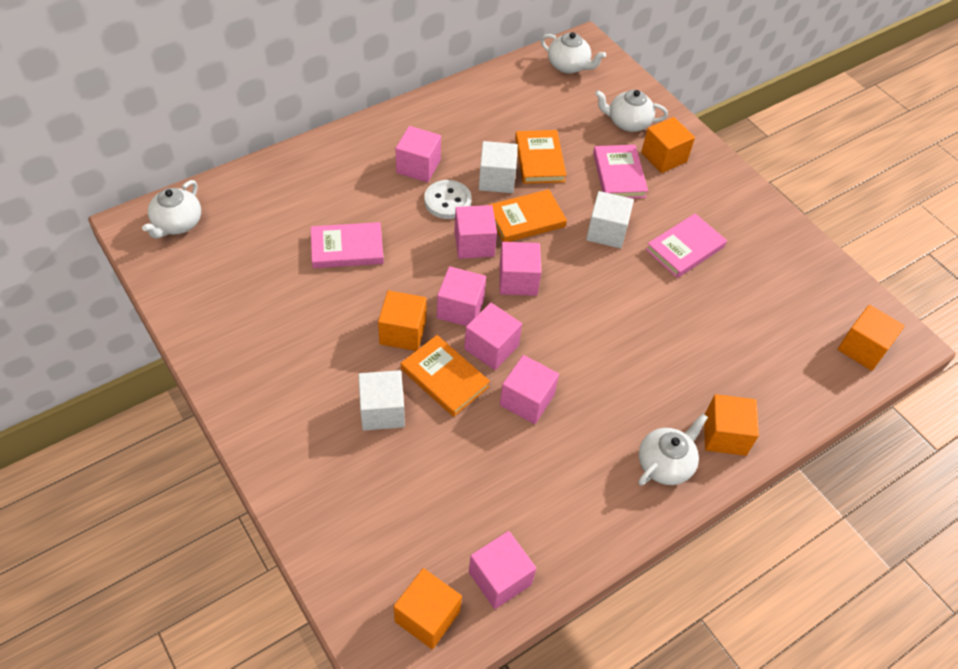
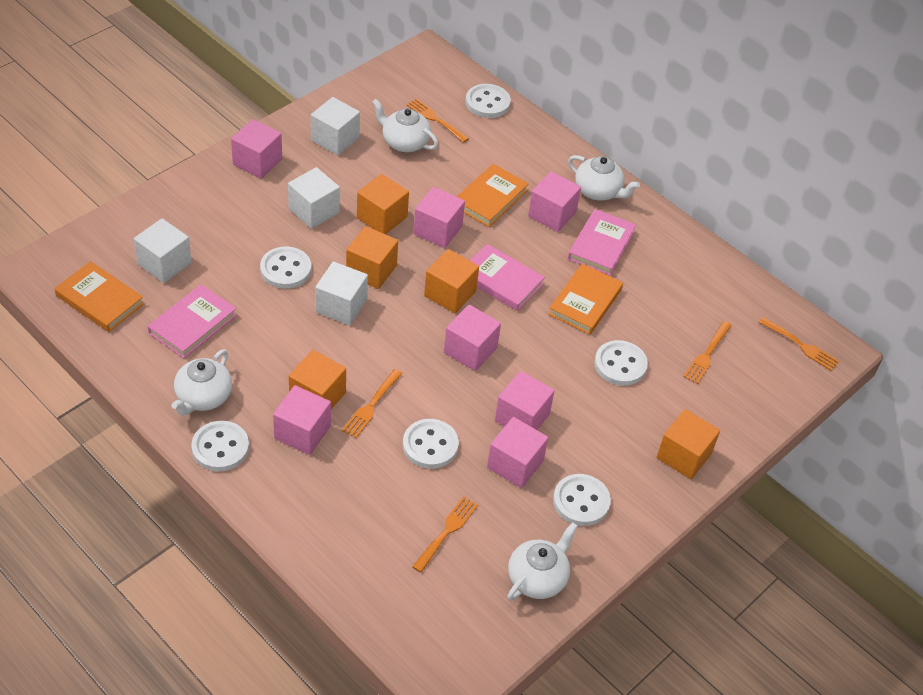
orange fork: none = 0 -> [342,369,402,438] [407,98,469,143] [412,496,478,573] [683,321,732,384] [759,317,839,371] = 5
white button: [424,180,472,219] = 1 -> [191,421,249,471] [260,246,311,289] [403,419,459,469] [466,84,511,118] [553,474,611,526] [594,340,648,386] = 6
white cube: [358,370,405,431] [479,141,518,193] [586,191,634,248] = 3 -> [134,218,192,283] [288,167,340,229] [311,97,360,155] [315,261,368,325] = 4

